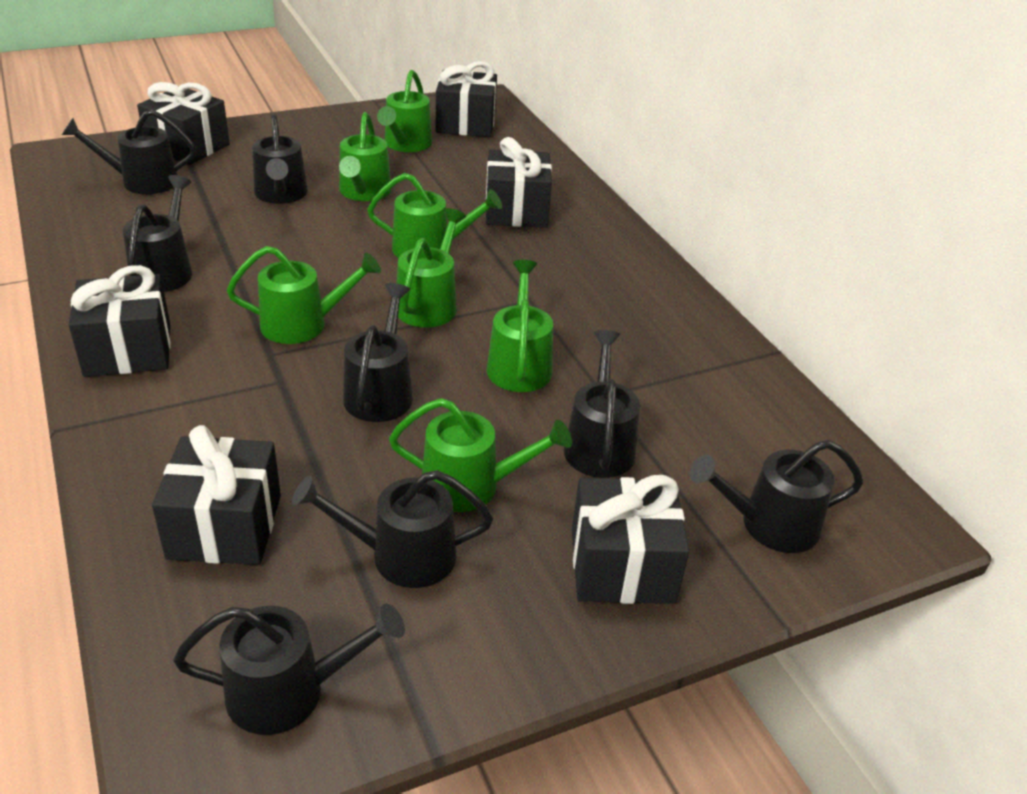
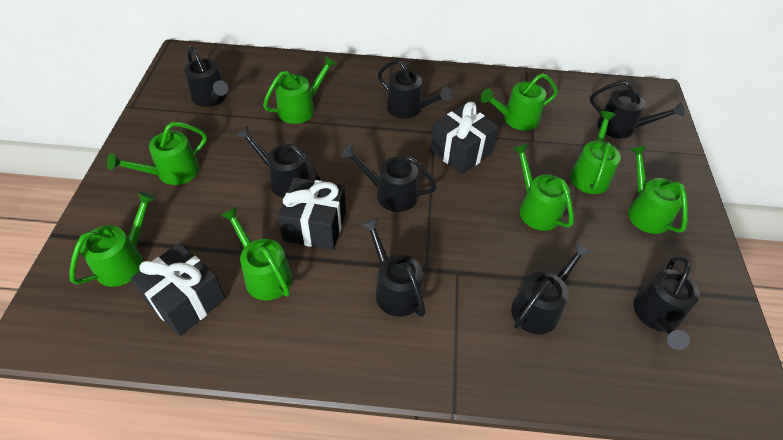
black gift: [69,265,171,377] [137,82,230,165] [152,425,281,565] [436,61,497,137] [486,137,552,228] [572,475,689,604] = 6 -> [130,243,226,336] [278,177,346,250] [430,102,499,175] = 3
green watering can: [227,246,381,344] [339,112,392,201] [367,173,502,258] [377,70,432,152] [389,398,572,512] [397,208,466,328] [487,260,553,392] = 7 -> [69,192,156,287] [107,122,207,185] [220,207,292,301] [263,55,336,124] [480,73,558,131] [512,143,574,231] [570,111,621,194] [628,146,688,234] = 8

